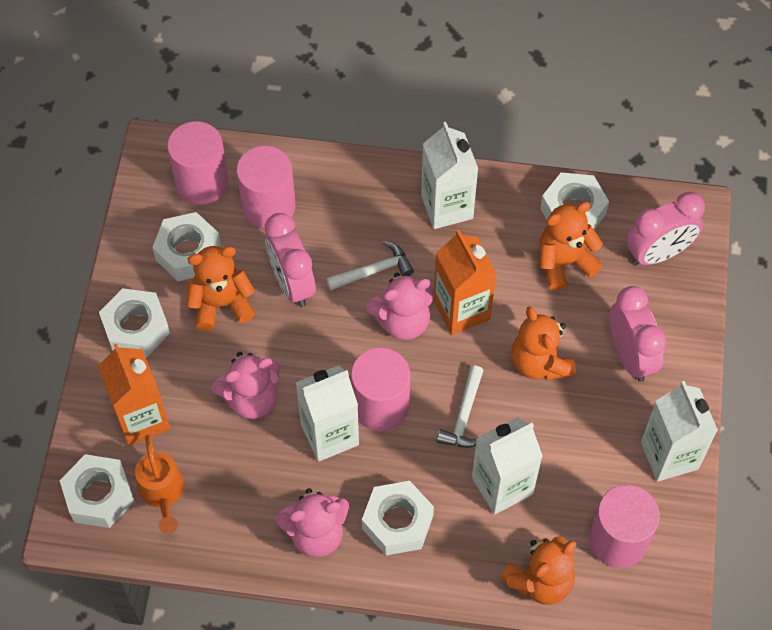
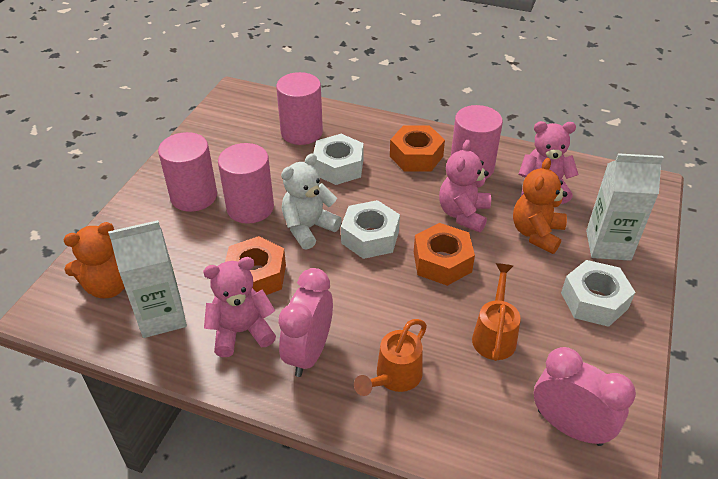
orange carton: [98,343,170,446] [433,229,497,335] = 2 -> none = 0
orange nut: none = 0 -> [225,236,286,295] [390,126,445,172] [414,223,475,286] = 3
orange teddy bear: [186,246,255,331] [500,536,576,605] [511,306,576,380] [540,202,603,291] = 4 -> [63,222,125,298] [513,158,567,254] = 2
orange watering can: [135,435,184,534] = 1 -> [354,319,427,396] [472,263,521,361] = 2
pink clock: [265,213,316,307] [610,286,666,382] [626,192,705,266] = 3 -> [278,268,333,377] [534,347,636,446] = 2
white carton: [295,365,359,462] [421,122,478,229] [472,417,543,515] [641,381,718,482] = 4 -> [108,220,187,338] [586,153,664,261] = 2
white hammer: [326,241,414,290] [437,365,484,448] = 2 -> none = 0
white nut: [59,454,134,528] [99,288,170,357] [152,212,221,281] [362,481,434,555] [540,172,609,230] = 5 -> [313,134,364,185] [341,200,400,259] [561,260,635,327] = 3
white teddy bear: none = 0 -> [281,154,342,250] = 1

